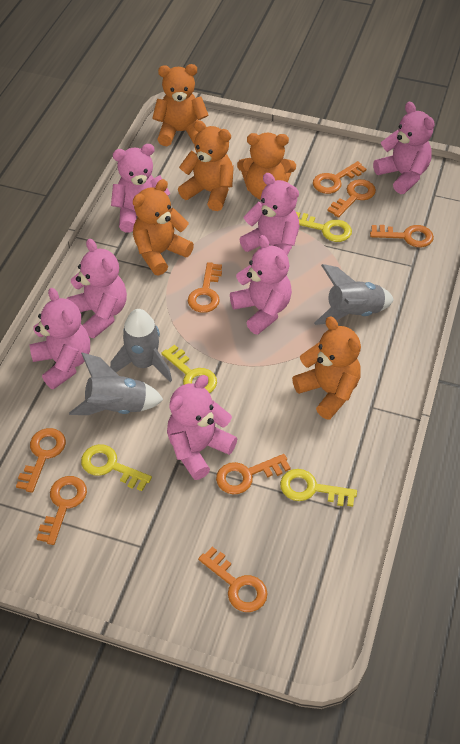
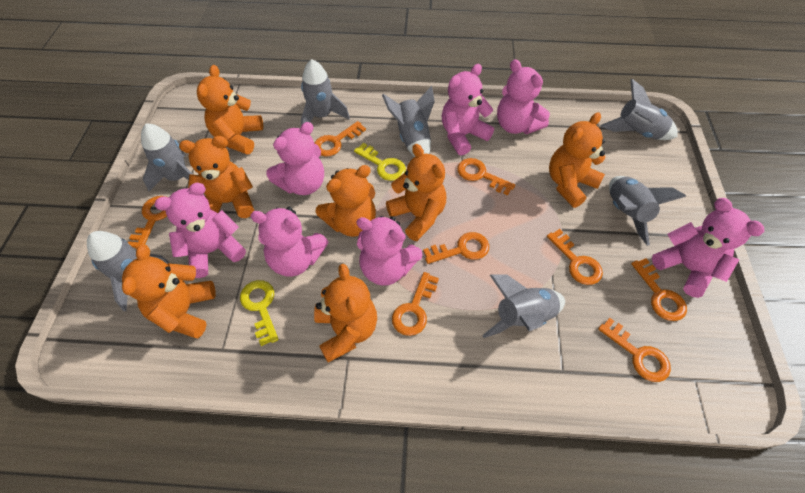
grey rocket: [69,353,164,415] [110,309,172,382] [314,264,394,325] = 3 -> [87,231,171,311] [141,123,194,192] [301,59,350,126] [382,86,435,157] [482,274,565,338] [600,79,678,140] [609,176,686,246] = 7
orange teddy bear: [133,179,194,276] [152,64,209,146] [178,120,234,211] [237,133,296,200] [292,316,361,420] = 5 -> [122,245,216,338] [179,136,254,218] [197,65,263,155] [314,264,377,363] [316,165,376,237] [386,144,446,241] [549,112,605,208] = 7
yellow key: [81,444,152,491] [161,345,217,393] [280,469,357,507] [296,212,352,242] = 4 -> [240,280,279,346] [354,143,406,181] = 2

